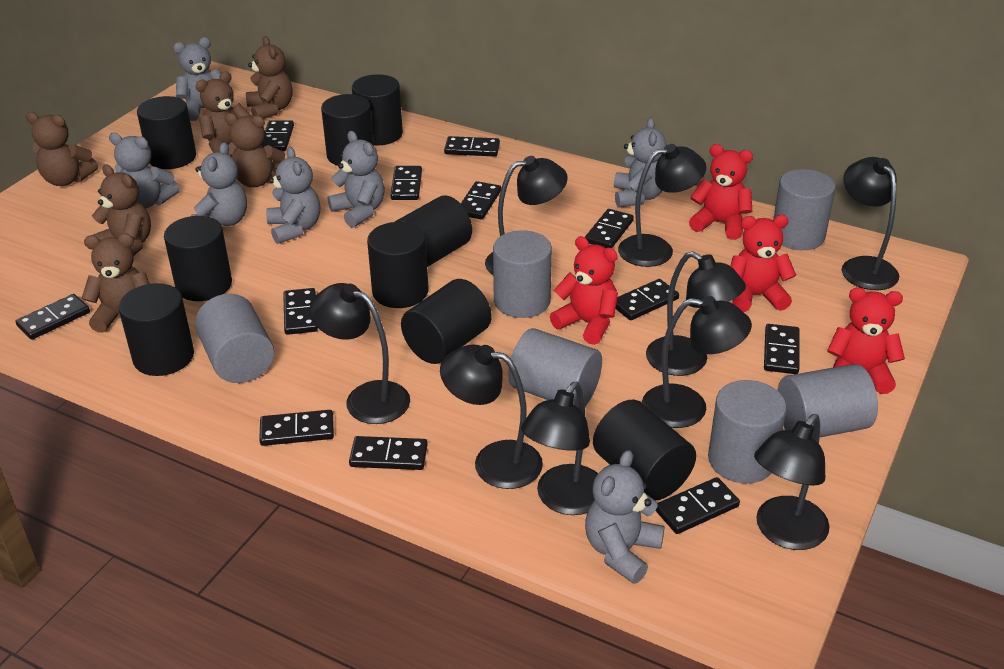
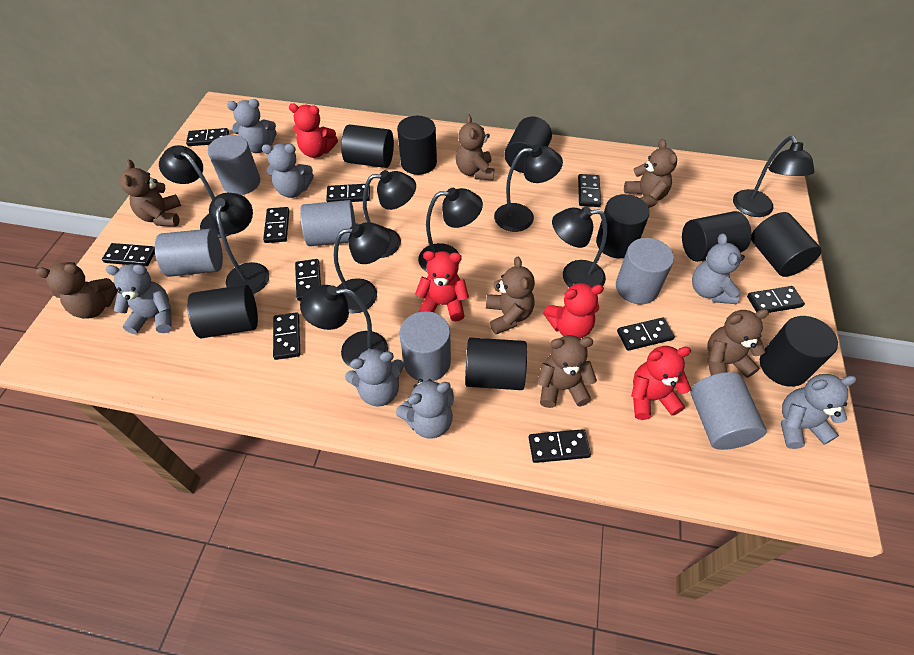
black domino: [16,294,90,340] [259,410,334,446] [261,120,294,151] [283,288,318,335] [349,436,428,470] [390,166,422,200] [444,136,500,156] [461,181,501,220] [585,209,634,248] [616,279,679,320] [656,477,740,534] [764,324,800,374] = 12 -> [102,243,155,266] [186,128,229,146] [263,207,289,243] [273,312,300,360] [295,259,321,301] [326,184,370,202] [529,429,591,463] [578,174,601,207] [617,318,675,351] [747,286,805,313] = 10
brown teddy bear: [26,112,98,186] [82,234,149,333] [92,164,151,256] [195,71,253,155] [224,113,285,187] [246,36,293,119] = 6 -> [36,262,118,319] [120,159,181,226] [456,114,494,180] [486,257,535,334] [537,335,597,408] [624,139,677,208] [707,309,769,378] = 7

